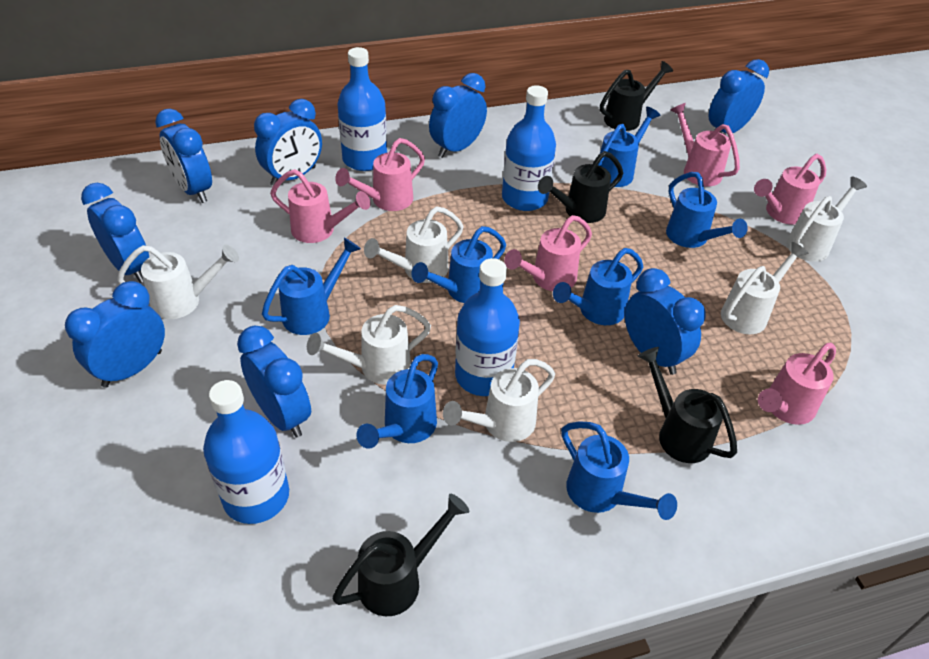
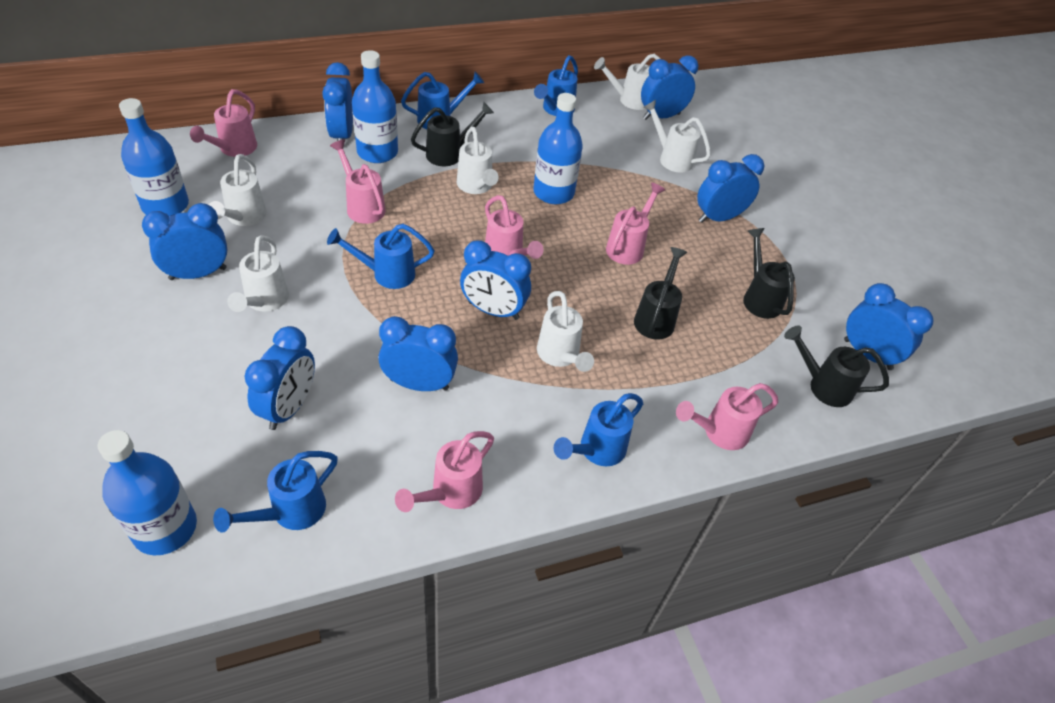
blue watering can: [262,238,361,335] [356,354,438,449] [411,226,506,303] [553,248,643,325] [561,421,677,520] [598,107,661,187] [666,172,748,248] = 7 -> [213,451,338,533] [327,224,434,289] [401,72,484,129] [534,55,578,116] [554,393,643,466] = 5

